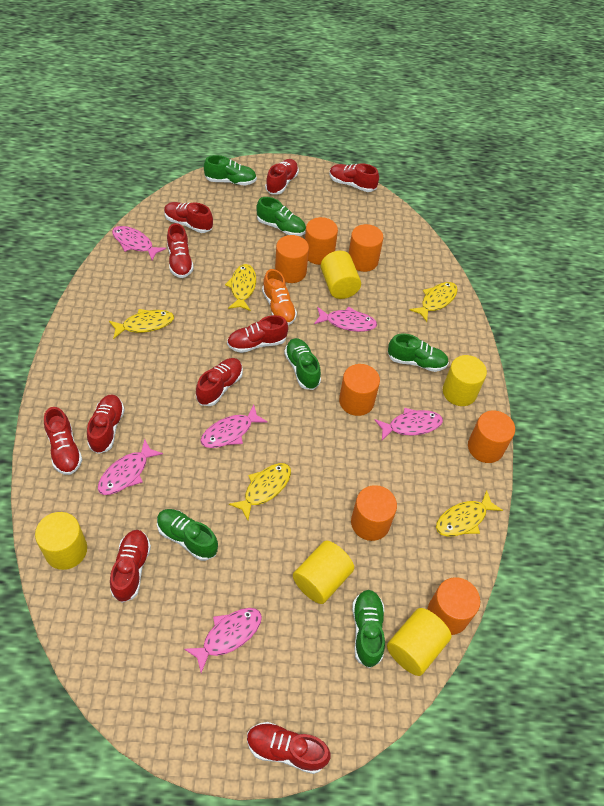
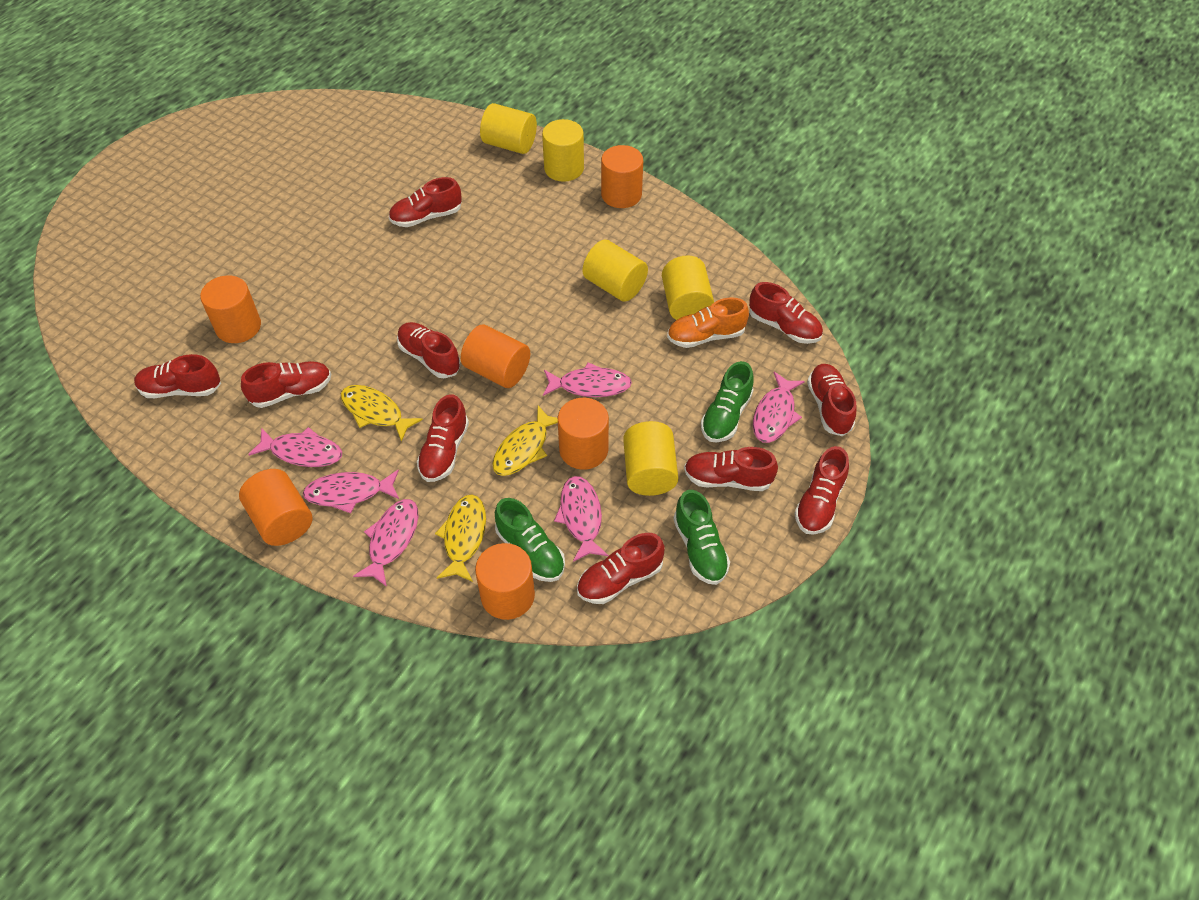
green shoe: [157,509,218,561] [204,155,257,186] [256,197,306,236] [284,338,321,390] [352,590,385,668] [388,333,449,372] = 6 -> [495,498,565,582] [673,490,730,585] [701,361,754,443] = 3
orange cylinder: [275,235,309,283] [305,217,338,265] [339,364,380,416] [349,224,384,272] [351,485,397,541] [427,577,480,635] [468,410,515,463] = 7 -> [200,276,261,343] [239,469,312,546] [461,325,530,388] [475,543,535,620] [558,398,609,470] [601,145,643,208] = 6
yellow fish: [109,309,174,339] [225,264,256,311] [229,463,291,520] [410,282,458,322] [436,490,503,537] = 5 -> [341,385,423,442] [435,494,486,582] [492,406,558,476] = 3

